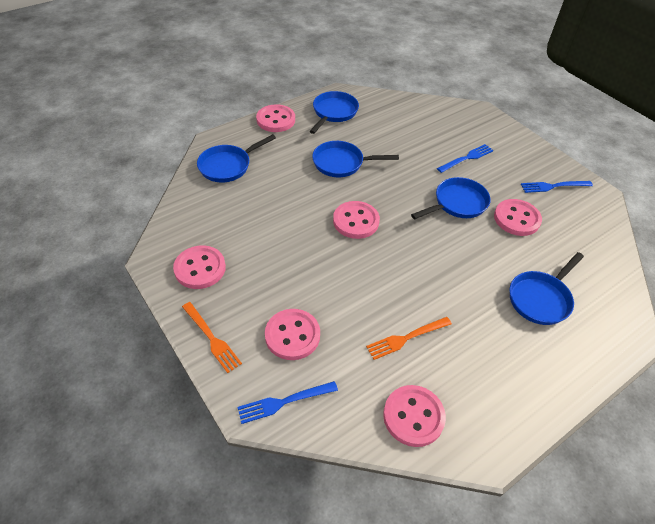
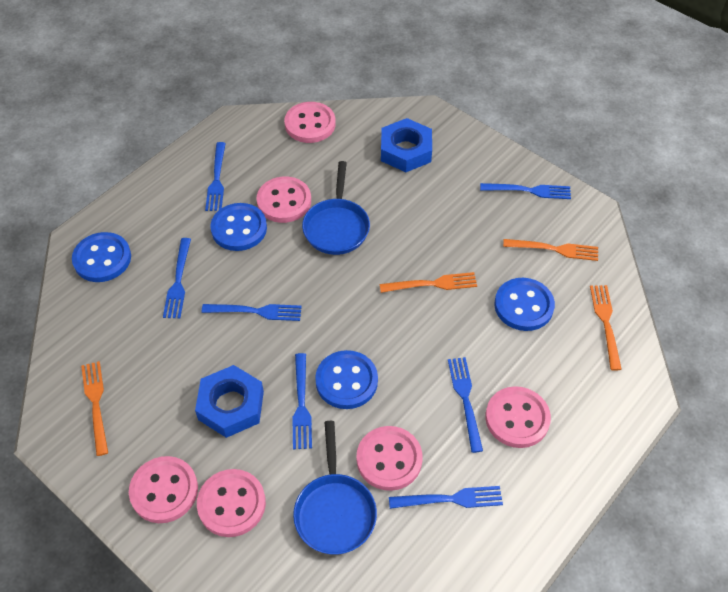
blue button: none = 0 -> [72,232,131,282] [210,203,267,251] [315,350,378,409] [494,278,555,331] = 4
blue fork: [237,381,338,424] [437,144,494,173] [521,181,593,193] = 3 -> [163,238,191,319] [202,304,302,321] [205,142,226,211] [292,353,312,449] [389,486,503,509] [448,357,483,453] [480,183,571,199] = 7
blue nut: none = 0 -> [195,365,264,438] [381,118,432,172] = 2
blue pan: [197,134,276,183] [309,91,359,134] [312,141,399,177] [411,177,491,219] [510,252,584,325] = 5 -> [293,421,377,555] [302,161,370,255] = 2
orange fork: [182,302,242,373] [366,317,452,360] = 2 -> [81,361,108,456] [380,272,477,293] [503,239,598,261] [590,285,622,371] = 4

